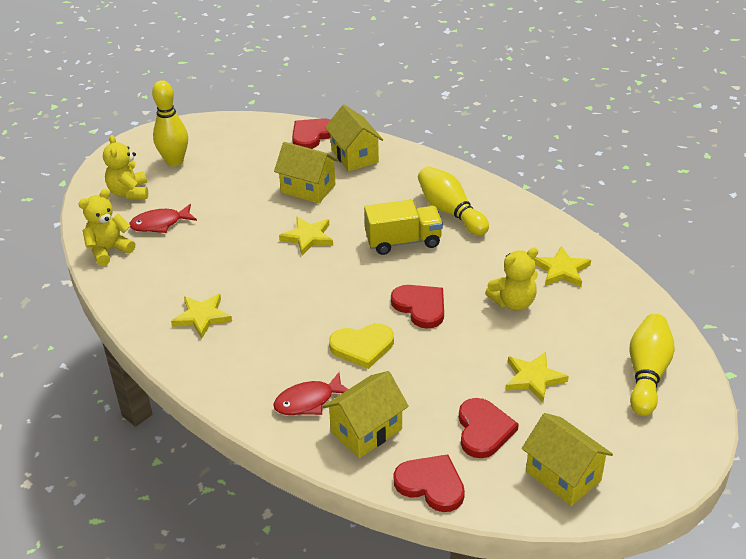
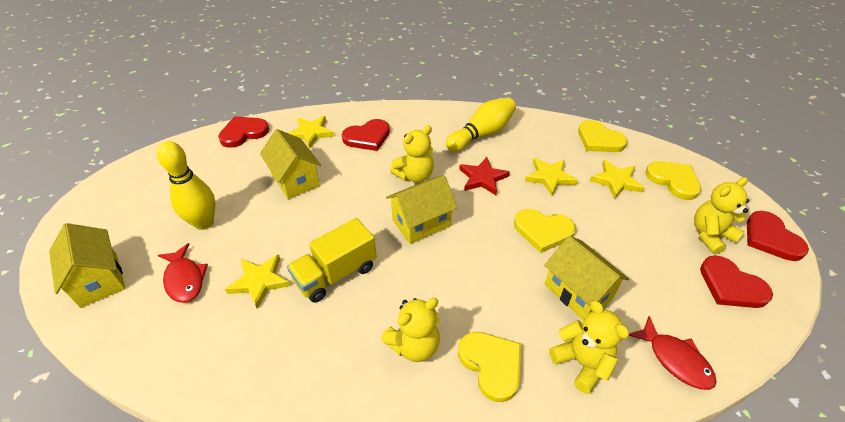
red star: none = 0 -> [459,157,510,195] = 1
yellow bowling pin: [152,80,188,166] [418,166,489,236] [629,314,675,416] = 3 -> [157,141,215,230] [446,97,516,152] = 2
yellow heart: [329,324,394,369] = 1 -> [458,332,521,402] [514,209,576,253] [578,120,627,152] [646,161,701,200] = 4
yellow teddy bear: [78,189,135,266] [103,135,148,199] [485,248,538,311] = 3 -> [381,298,440,362] [390,125,434,183] [549,301,629,394] [694,177,749,254] = 4

